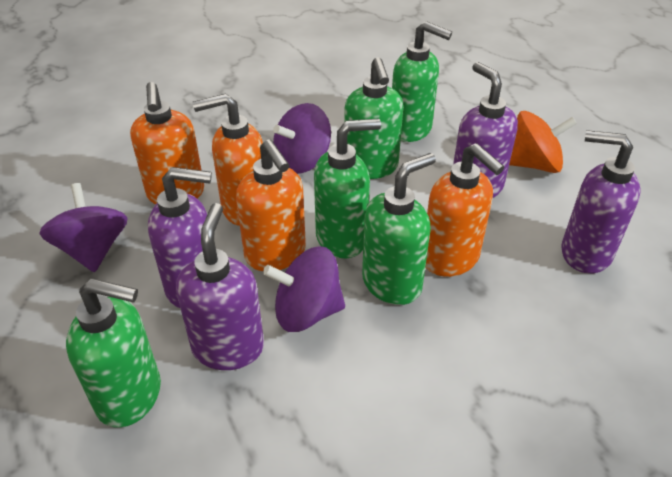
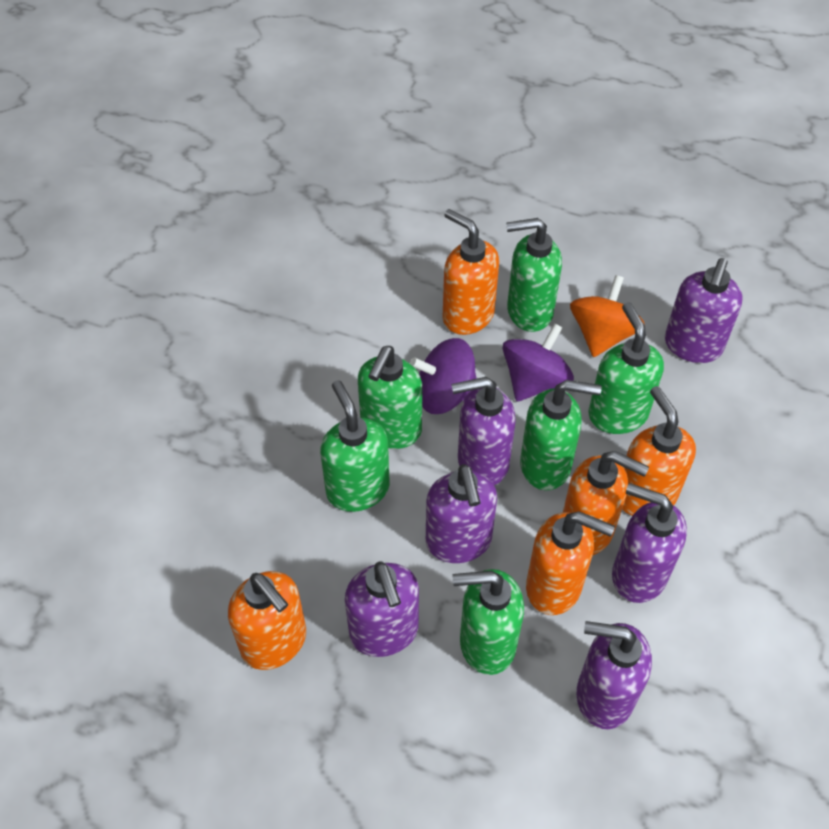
green soap dispenser: [66,278,161,428] [314,119,381,258] [344,57,403,179] [362,153,436,305] [392,21,452,142] = 5 -> [320,380,390,512] [358,346,422,449] [453,569,524,675] [506,218,562,332] [520,380,602,490] [588,302,664,434] = 6
orange soap dispenser: [130,82,204,204] [192,93,263,226] [236,140,306,271] [425,143,505,277] = 4 -> [228,571,306,670] [442,209,499,335] [526,511,615,615] [563,451,649,555] [622,386,696,516] = 5
purple soap dispenser: [148,167,212,308] [176,203,264,370] [453,62,518,198] [561,130,640,274] = 4 -> [345,562,419,657] [426,464,497,563] [451,377,516,485] [577,621,652,729] [612,483,687,603] [665,258,743,363] = 6
purple spinning top: [39,183,128,272] [263,246,345,332] [273,103,331,174] = 3 -> [410,338,477,414] [502,323,574,402] = 2

